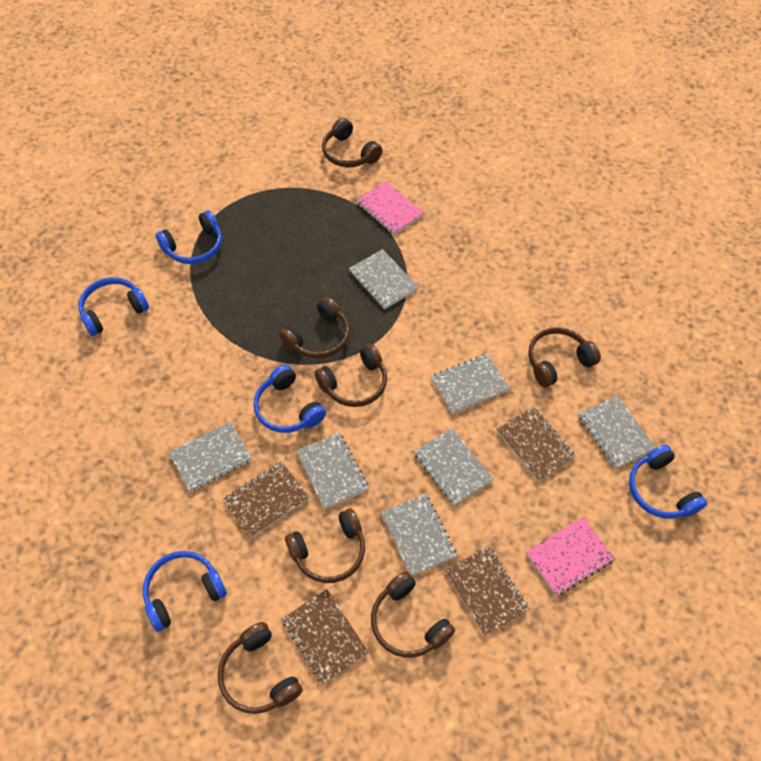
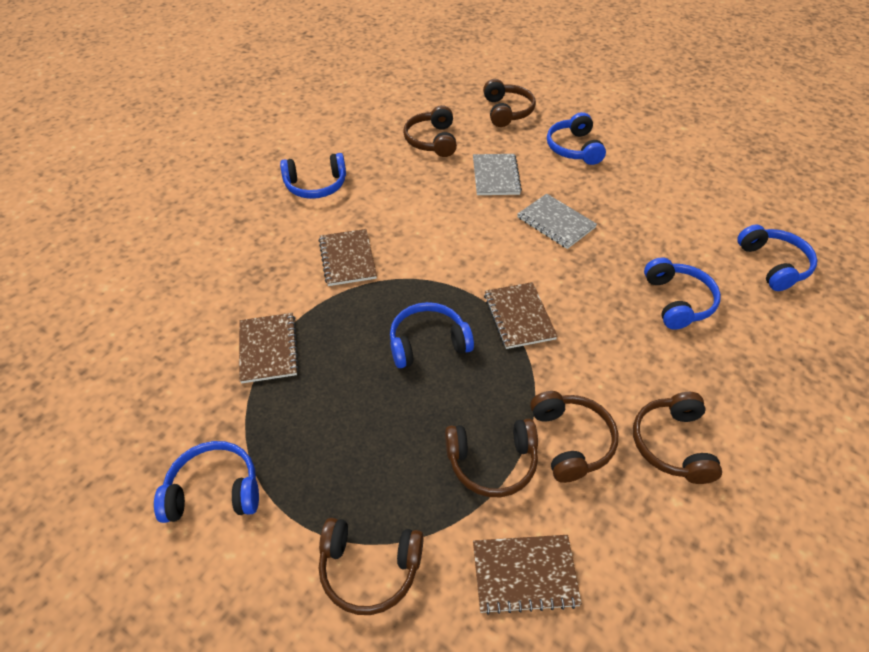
blue headphones: [78,277,149,336] [143,551,227,632] [156,210,222,264] [253,365,326,433] [629,445,707,519] = 5 -> [154,441,259,523] [280,153,346,199] [390,302,474,368] [547,112,606,165] [644,258,721,330] [737,225,817,291] = 6
brown headphones: [218,622,303,714] [279,297,350,359] [285,508,365,583] [315,344,387,407] [322,118,382,167] [371,571,455,658] [528,327,601,387] = 7 -> [319,518,424,615] [403,105,457,157] [445,419,538,497] [483,79,536,127] [530,391,618,483] [633,392,722,484] = 6
grey notebook: [169,422,252,492] [296,432,369,509] [349,249,419,309] [381,494,457,576] [414,428,493,505] [431,353,510,414] [578,396,656,468] = 7 -> [473,154,522,195] [517,194,597,249] = 2
pink notebook: [356,181,424,235] [526,517,615,596] = 2 -> none = 0

